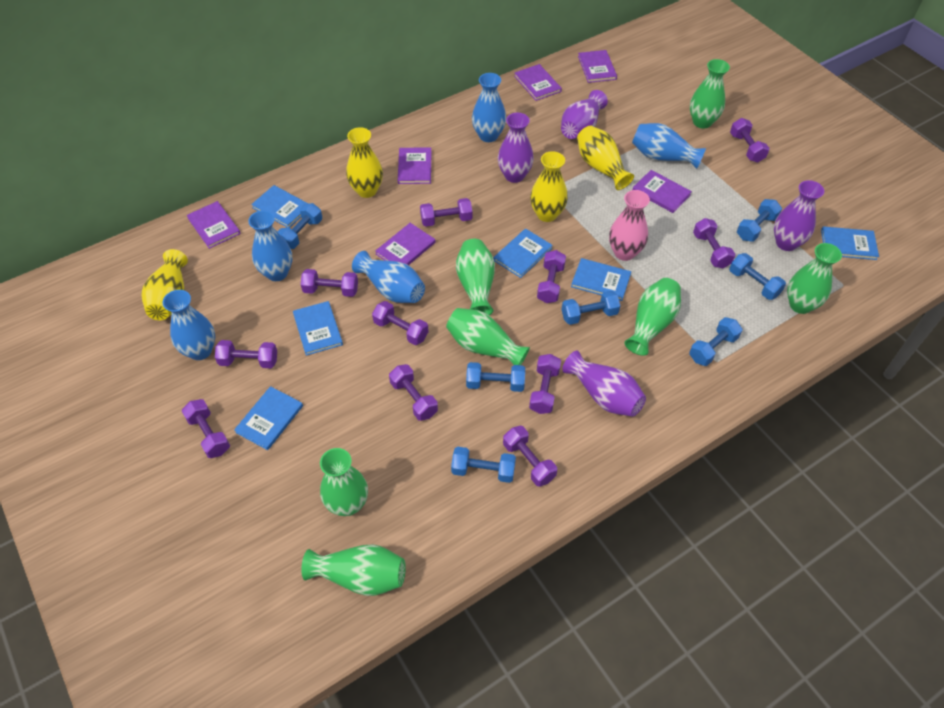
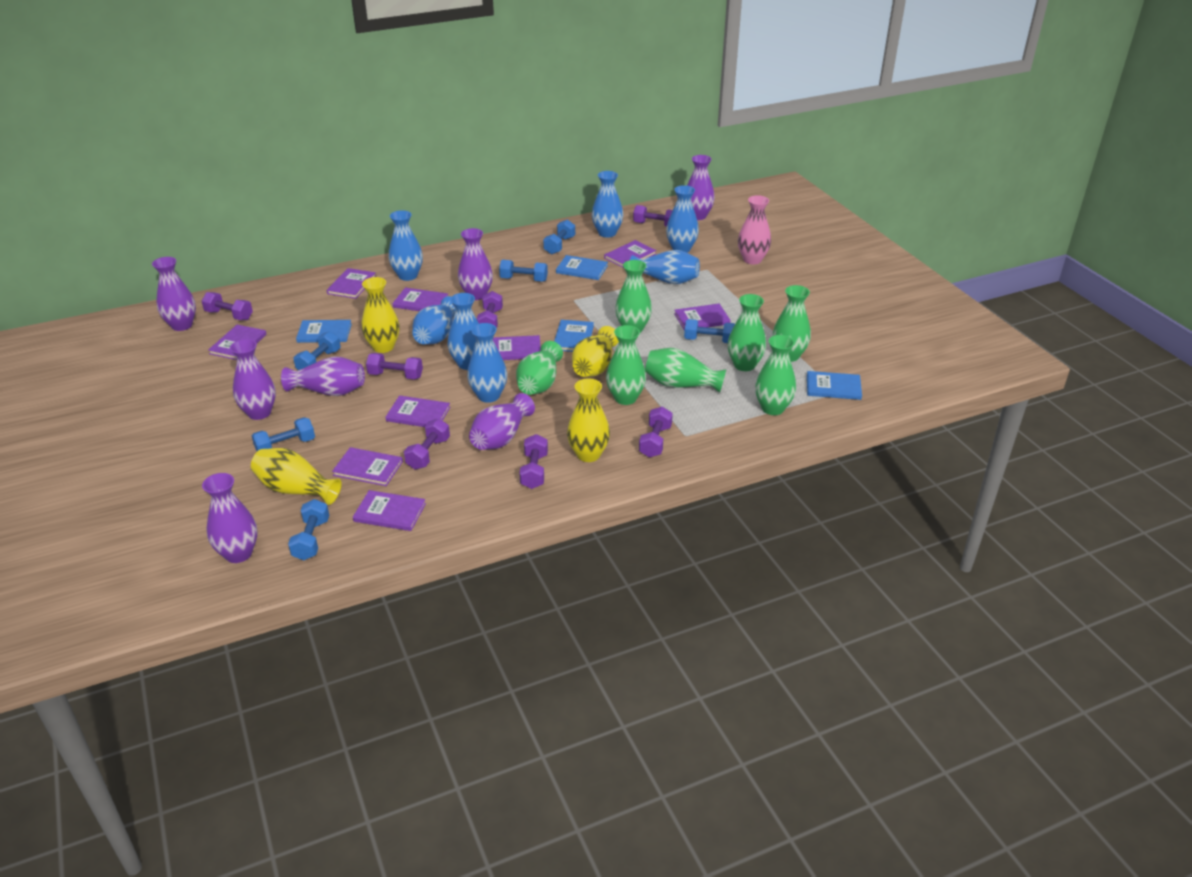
blue book: [234,386,303,450] [251,185,308,228] [293,301,343,356] [493,228,553,278] [571,258,631,301] [821,226,879,260] = 6 -> [296,320,352,343] [554,320,594,352] [556,255,608,280] [807,371,862,400] = 4
blue dumbbell: [278,203,322,249] [451,447,516,483] [466,362,525,392] [562,291,620,325] [689,317,742,366] [729,253,786,300] [737,199,782,242] = 7 -> [252,417,315,451] [288,499,329,560] [294,331,341,370] [499,260,548,282] [543,219,575,254] [684,319,735,343] = 6
blue vase: [163,290,215,360] [248,210,292,281] [352,251,425,303] [472,73,506,142] [632,123,706,169] = 5 -> [389,210,423,281] [413,296,456,344] [447,293,479,370] [467,323,507,403] [592,171,623,238] [630,250,700,284] [666,185,699,253] = 7
purple book: [187,201,241,249] [375,223,435,265] [398,147,432,184] [514,64,562,101] [578,50,617,83] [632,170,692,213] = 6 -> [208,325,267,360] [327,268,376,299] [332,447,403,486] [353,490,426,531] [385,395,450,427] [392,288,448,311] [493,335,541,360] [604,240,656,268] [674,304,731,331] = 9
purple dumbbell: [182,399,230,458] [215,340,277,368] [301,269,358,297] [372,301,428,345] [389,364,438,421] [420,198,472,227] [503,426,557,487] [529,354,561,414] [537,250,566,303] [693,218,735,268] [730,118,769,162] = 11 -> [202,292,253,320] [366,353,423,380] [404,418,450,469] [477,291,503,328] [520,434,548,489] [633,205,673,227] [639,407,673,458] = 7
purple vase: [498,113,534,183] [561,90,608,139] [562,351,646,417] [774,180,824,251] = 4 -> [152,257,196,331] [202,473,257,563] [230,339,276,420] [281,356,365,396] [458,228,493,300] [469,393,535,450] [687,155,715,220] = 7

